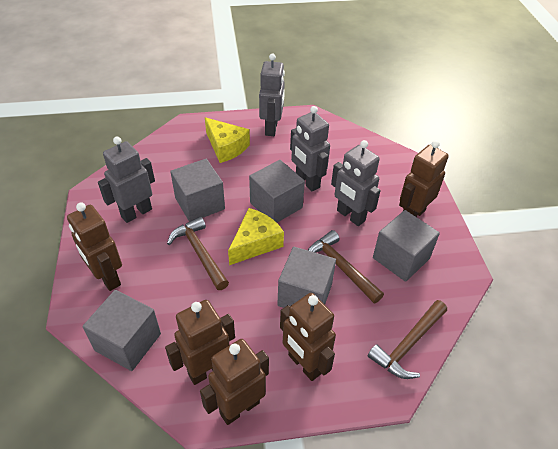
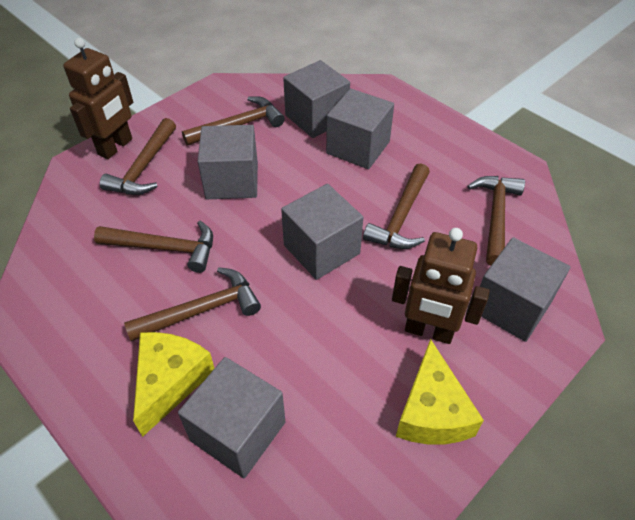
brown hammer: [167,216,229,290] [308,230,384,304] [368,300,447,379] = 3 -> [94,221,213,273] [100,118,176,195] [124,267,261,342] [182,96,285,146] [363,163,430,249] [467,176,525,266] = 6
brown robot: [67,203,122,291] [165,300,235,385] [200,339,269,425] [280,293,336,381] [399,140,449,217] = 5 -> [63,38,133,159] [392,228,490,344] = 2
grey cube: [82,290,161,371] [170,159,225,222] [249,160,305,223] [277,247,336,308] [373,210,440,282] = 5 -> [178,357,285,478] [198,125,258,199] [281,184,363,280] [283,60,350,138] [326,88,394,169] [480,237,570,342] = 6
grey robot: [98,137,155,223] [259,53,285,136] [290,106,330,191] [331,140,380,226] = 4 -> none = 0

